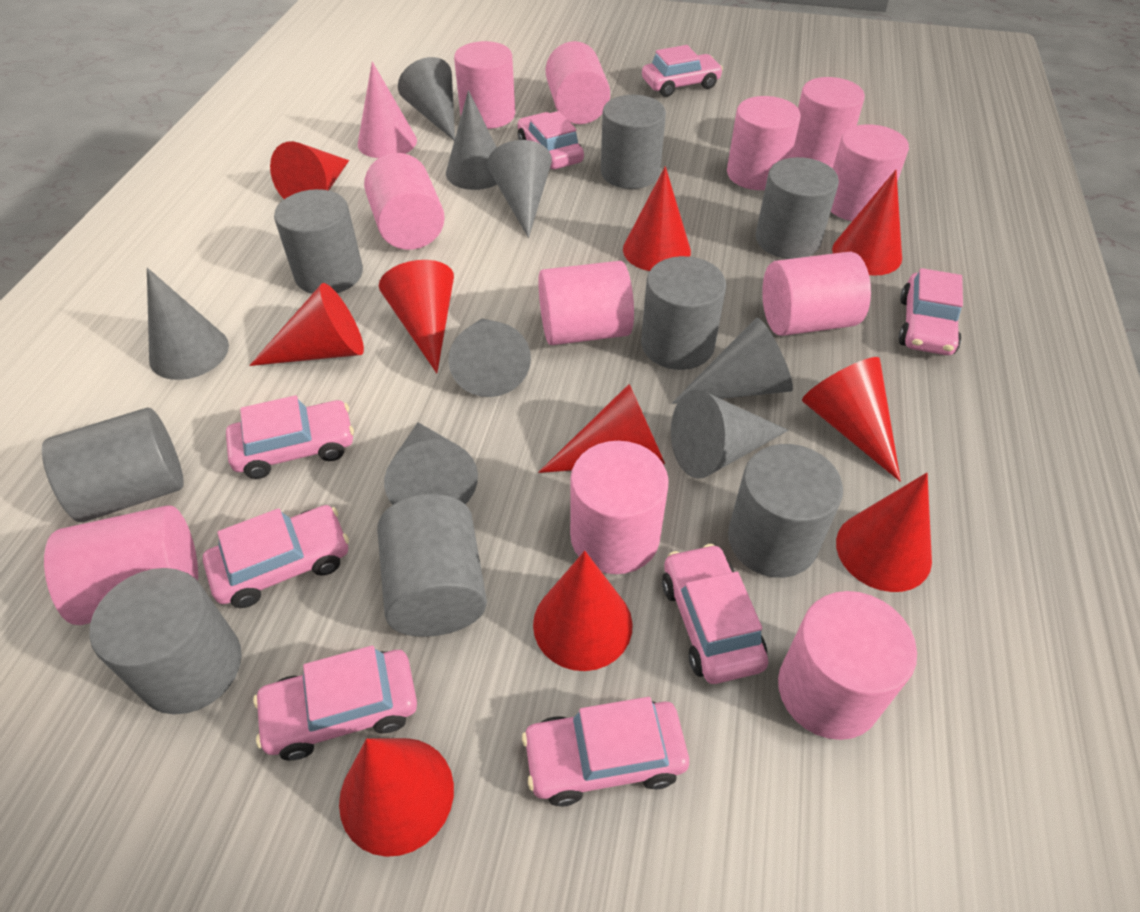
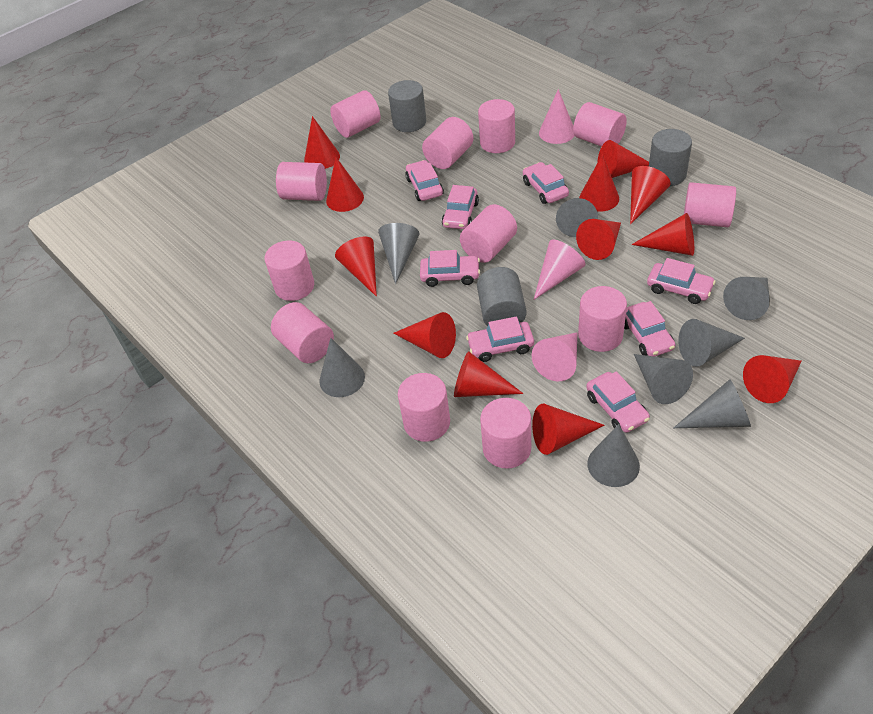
grey cylinder: [42,408,184,522] [89,568,242,714] [274,189,363,294] [377,494,487,637] [601,95,666,189] [641,256,726,370] [728,444,843,578] [756,157,839,259] = 8 -> [388,80,426,132] [477,267,527,326] [649,129,692,186] = 3
pink cone: [358,62,417,158] = 1 -> [532,332,578,381] [534,240,586,300] [539,89,575,144] = 3
pink cylinder: [44,505,198,625] [364,153,445,250] [454,41,515,129] [538,261,634,345] [546,41,610,124] [570,441,669,574] [727,96,801,190] [762,252,871,336] [778,591,917,740] [792,77,865,168] [831,124,909,221] = 11 -> [265,241,314,301] [271,302,334,363] [276,162,327,201] [330,90,381,138] [398,373,450,442] [422,117,473,169] [460,204,517,263] [478,99,515,153] [480,398,531,469] [573,102,627,147] [578,286,627,352] [684,182,736,227] = 12
red cone: [249,283,364,366] [270,141,349,199] [339,738,454,857] [379,260,454,373] [533,551,633,671] [538,384,665,473] [623,166,691,271] [802,357,901,482] [832,170,902,276] [836,473,932,592] = 10 -> [304,116,340,169] [326,157,364,212] [335,236,377,297] [393,312,456,358] [454,351,524,397] [532,404,604,455] [576,219,621,260] [579,154,619,212] [597,140,649,178] [630,166,671,224] [631,213,694,256] [743,355,802,403] = 12

